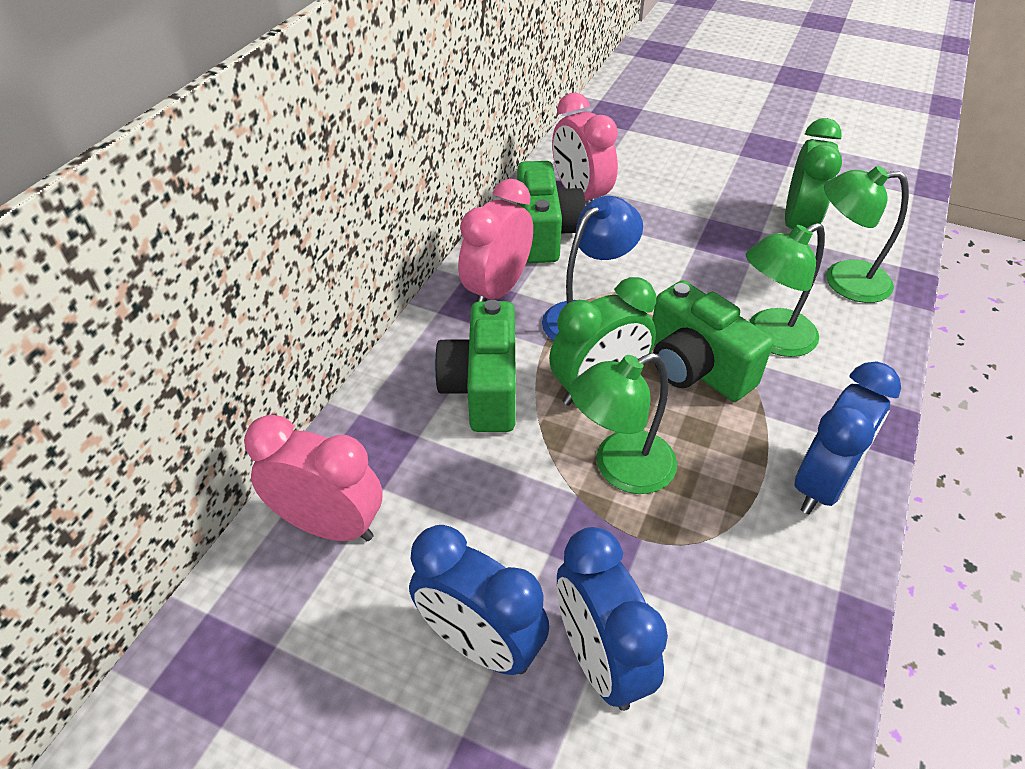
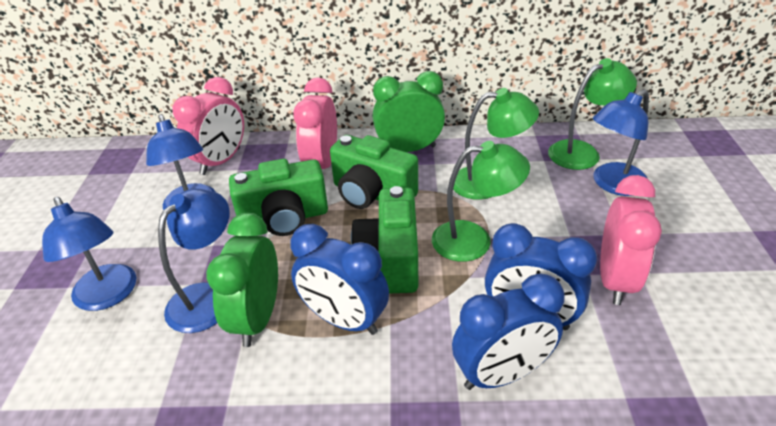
blue lamp: [542,196,643,341] = 1 -> [42,197,136,311] [146,114,215,210] [158,189,230,333] [593,89,649,196] = 4

